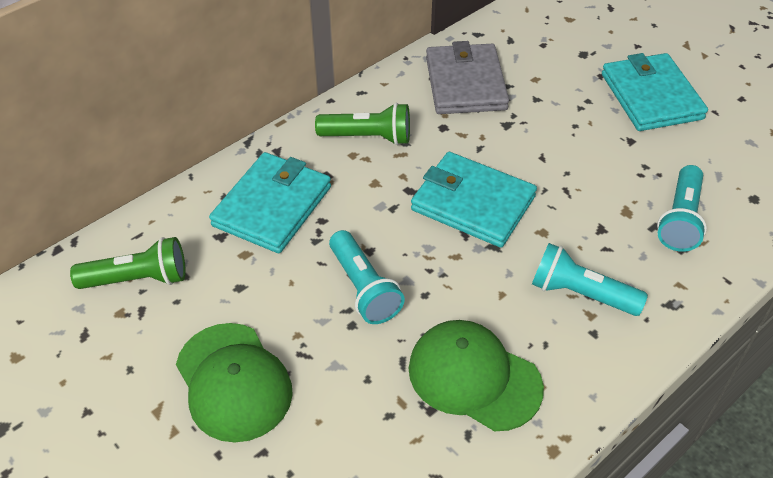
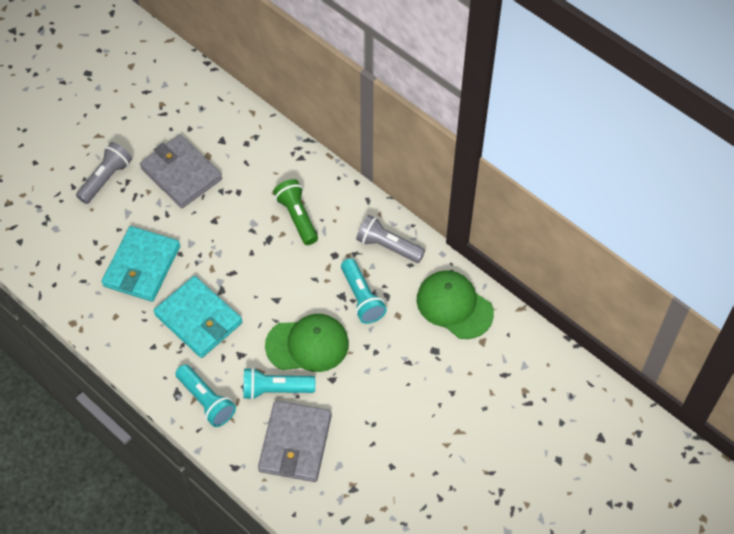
green flashlight: [70,237,186,289] [315,103,410,145] = 2 -> [273,179,318,245] = 1
grey flashlight: none = 0 -> [76,142,132,204] [356,215,425,263] = 2
grey wallet: [426,41,509,114] = 1 -> [140,135,222,208] [258,400,332,482] = 2
turquoise wallet: [209,152,331,253] [411,152,537,248] [602,53,708,131] = 3 -> [102,226,180,302] [154,276,242,358] = 2

